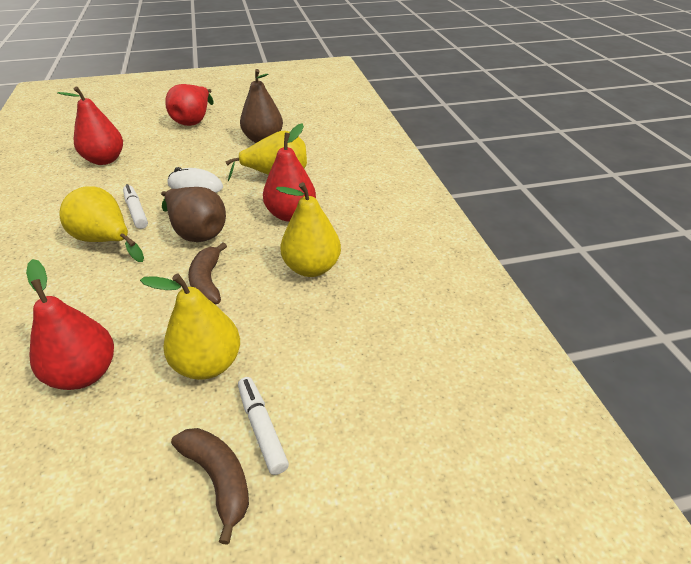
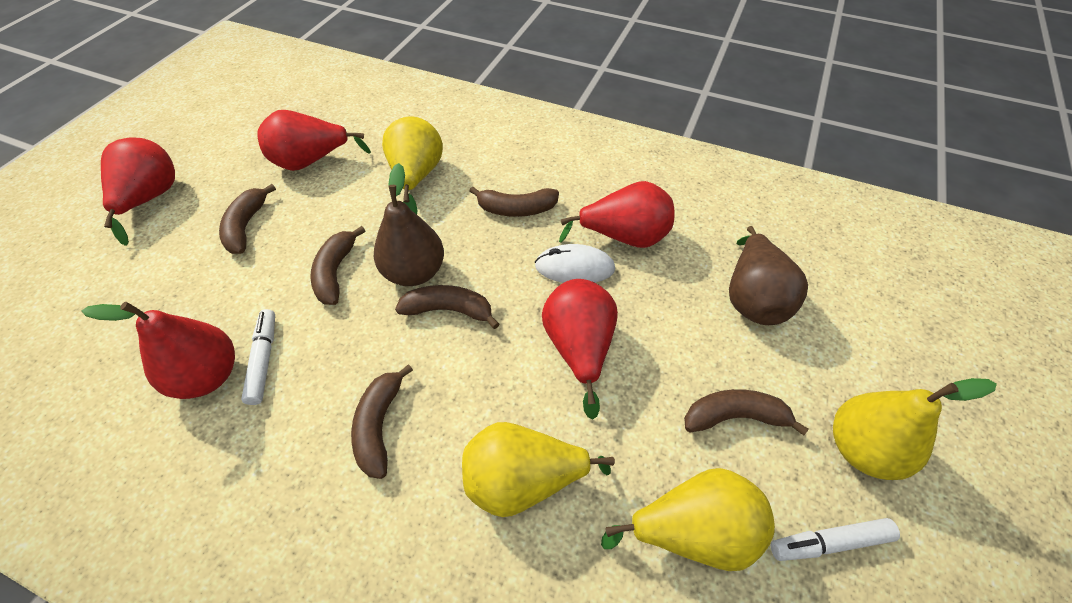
brown banana: [171,428,249,545] [188,242,227,305] = 2 -> [219,184,276,254] [310,226,365,305] [351,364,413,479] [395,285,499,329] [469,186,559,217] [684,389,809,436] = 6
red pear: [26,259,114,390] [57,86,123,165] [165,84,213,126] [263,123,316,222] = 4 -> [81,302,235,399] [101,138,175,246] [257,110,371,171] [542,279,618,419] [559,181,675,248] = 5

